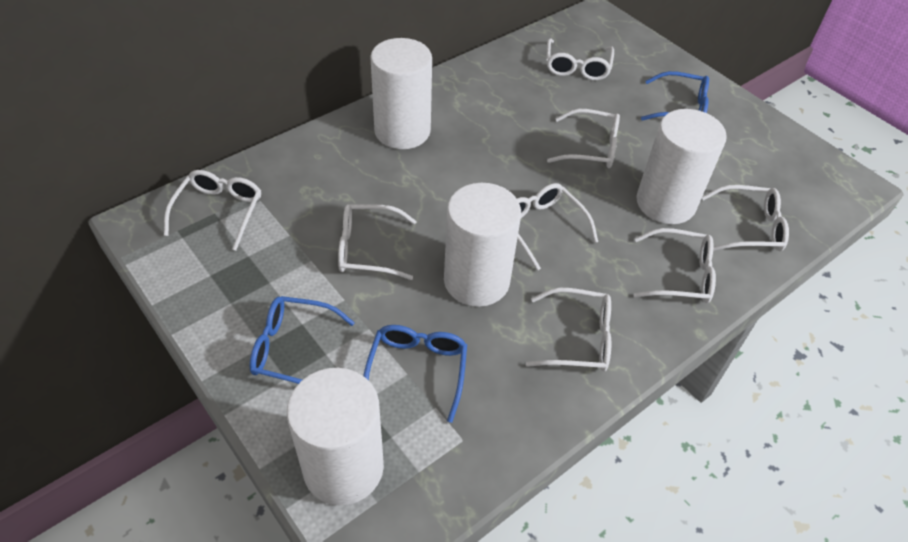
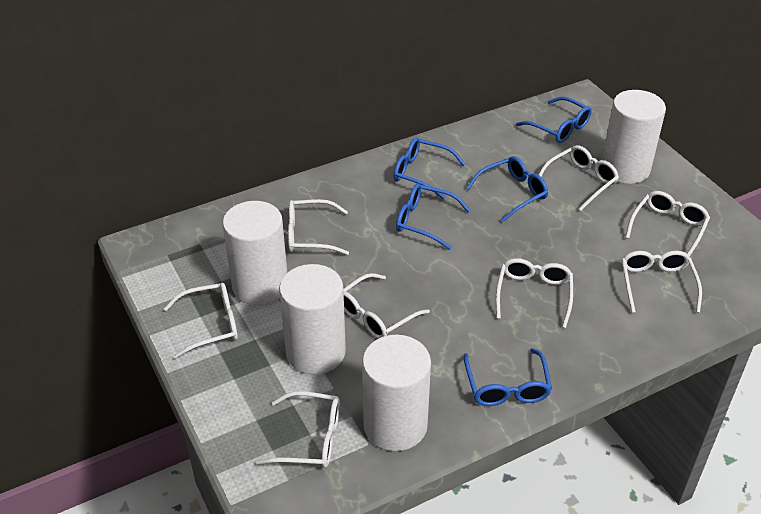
blue glasses: [250,296,355,384] [364,325,467,423] [641,71,709,121] = 3 -> [394,137,466,199] [396,184,470,250] [464,348,552,406] [466,156,548,222] [516,97,592,143] = 5

